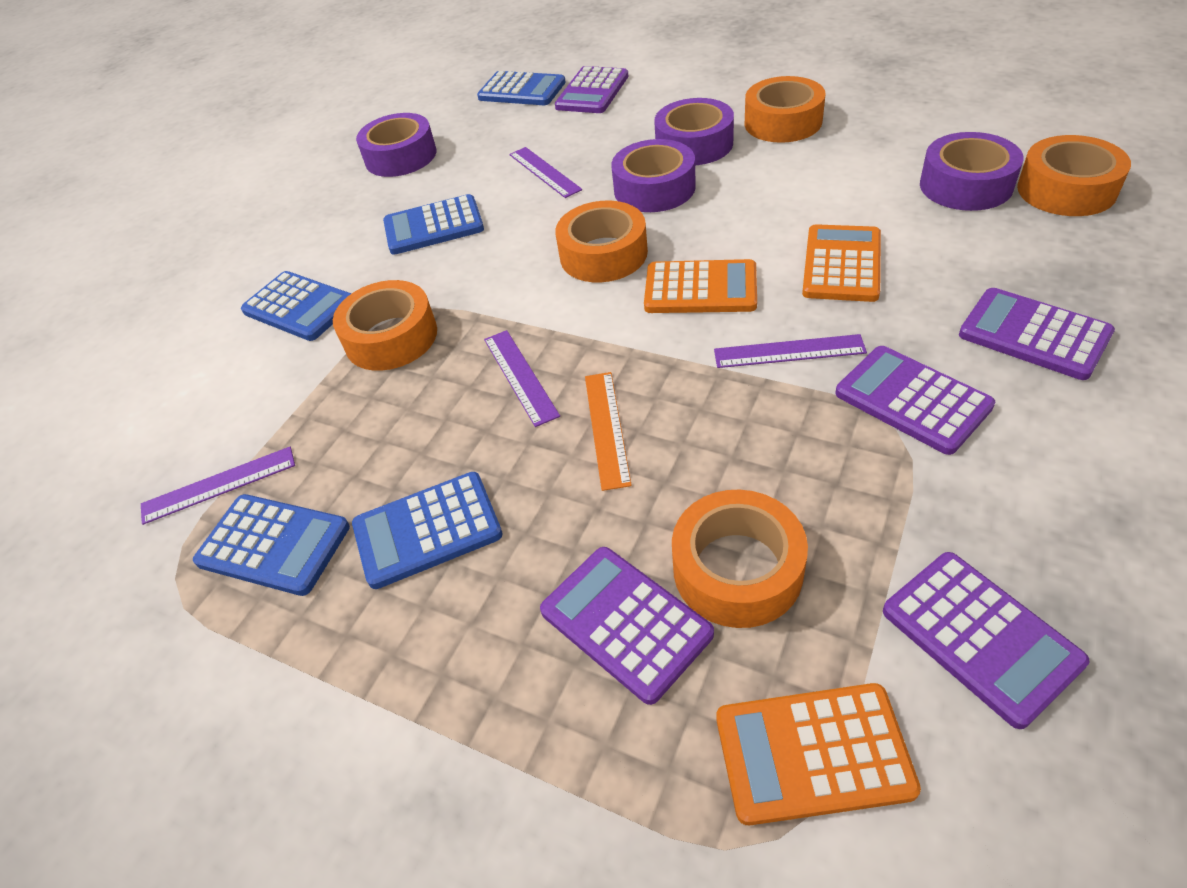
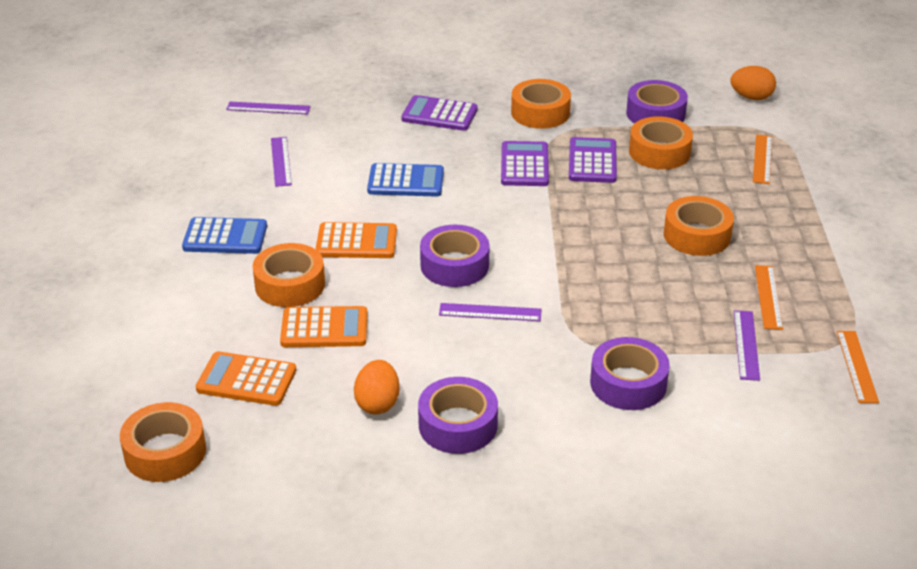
blue calculator: [193,494,350,596] [241,271,352,341] [352,472,503,589] [383,194,484,255] [477,71,566,105] = 5 -> [182,217,267,254] [367,163,444,197] = 2
orange egg: none = 0 -> [354,360,400,414] [731,66,776,100] = 2
orange ruler: [585,372,632,491] = 1 -> [753,135,772,184] [755,265,783,330] [836,331,879,403] = 3
purple calculator: [540,547,714,705] [555,66,628,113] [836,346,995,455] [883,552,1089,729] [959,288,1115,380] = 5 -> [401,95,477,131] [501,141,549,186] [569,137,617,183] = 3

